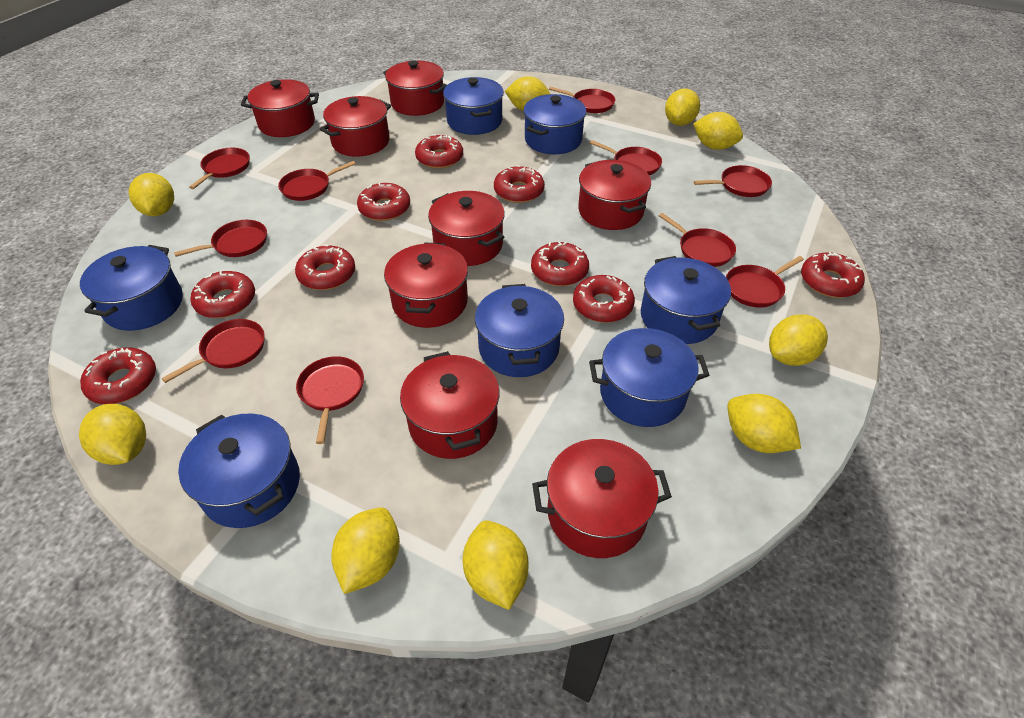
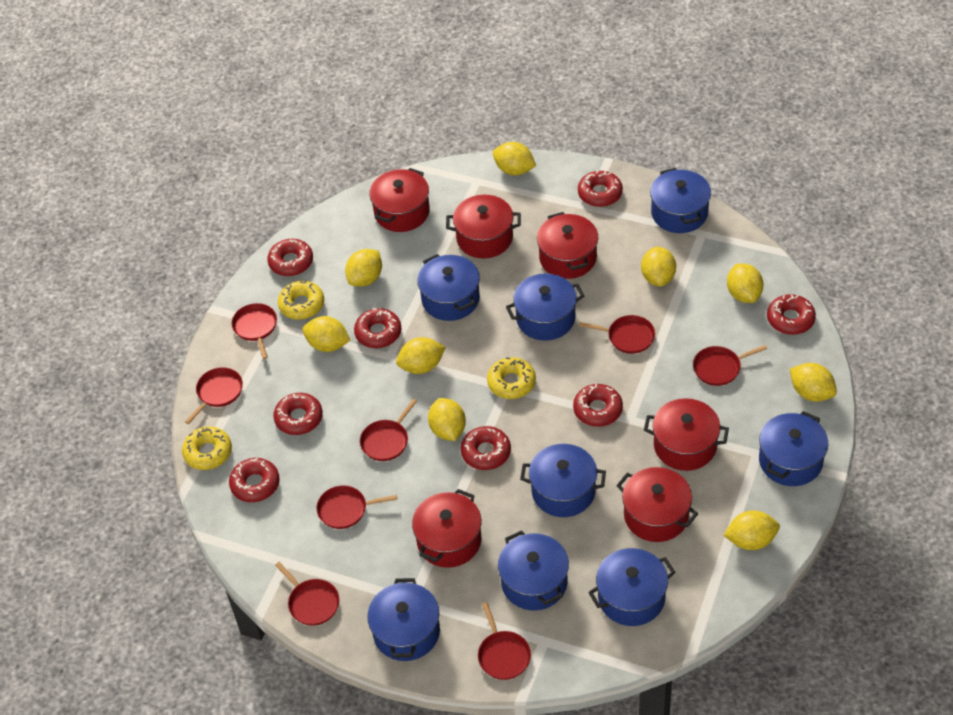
blue pot: [80,245,183,331] [178,413,300,528] [443,77,504,135] [475,284,564,377] [523,94,586,154] [589,328,709,427] [641,256,731,344] = 7 -> [367,578,440,661] [417,254,480,321] [498,530,569,610] [506,273,584,341] [520,444,606,517] [588,548,675,626] [650,168,711,233] [759,411,828,486] = 8
red donut: [80,348,156,404] [190,271,255,318] [295,244,355,290] [357,182,410,221] [415,134,463,169] [494,165,545,203] [531,241,589,286] [573,275,635,323] [801,252,865,298] = 9 -> [229,458,280,502] [267,239,313,276] [273,393,323,435] [354,308,402,348] [461,426,511,470] [573,384,623,427] [578,170,623,207] [767,294,816,335] = 8
red pan: [162,319,265,383] [174,220,267,257] [189,148,250,189] [278,161,355,201] [296,356,364,444] [549,87,615,113] [590,140,662,175] [659,213,736,267] [694,165,772,197] [726,256,804,308] = 10 -> [185,367,243,424] [232,303,277,359] [275,562,339,626] [316,485,397,529] [360,399,417,461] [478,602,531,680] [579,315,655,354] [693,345,767,386] = 8
red pot: [241,79,319,137] [320,96,391,157] [383,60,447,116] [384,242,468,328] [400,351,500,459] [428,191,505,266] [532,439,672,558] [578,160,651,230] = 8 -> [370,168,430,232] [412,489,482,568] [446,195,521,258] [537,212,598,279] [616,467,698,542] [644,398,729,471] = 6
yellow donut: none = 0 -> [182,427,232,470] [278,281,324,320] [487,357,536,399] = 3

